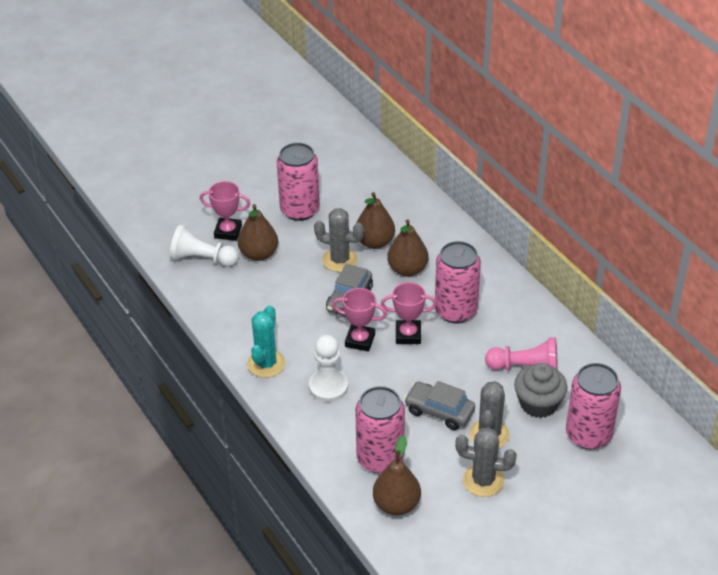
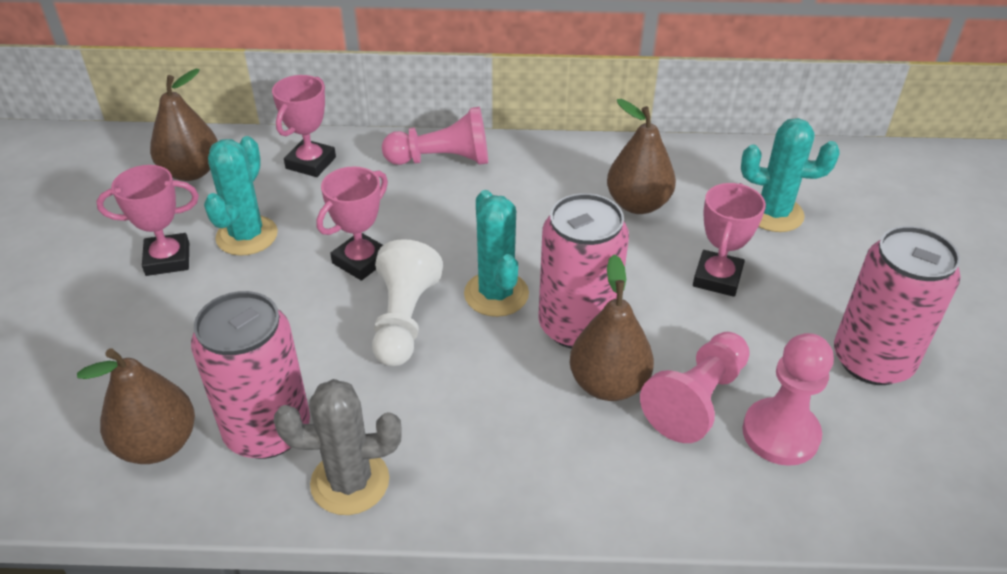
grey cactus: [314,208,364,272] [455,427,517,497] [469,381,510,448] = 3 -> [274,379,402,515] = 1
grey car: [326,264,373,317] [404,381,475,430] = 2 -> none = 0
grey cupcake: [514,363,568,418] = 1 -> none = 0
pink can: [277,143,320,221] [355,386,405,473] [435,241,481,323] [566,363,621,450] = 4 -> [191,291,310,459] [539,193,629,349] [834,226,961,385] = 3
pink pawn: [485,337,558,371] = 1 -> [382,107,488,165] [640,332,750,443] [742,333,834,466] = 3
pink trophy: [200,181,250,241] [332,288,387,352] [381,282,437,344] = 3 -> [96,165,199,276] [272,75,336,177] [317,166,388,281] [693,183,766,297] = 4
turquoise cactus: [247,305,285,378] = 1 -> [204,136,278,256] [464,190,529,317] [741,118,840,232] = 3
white pawn: [170,224,239,267] [309,335,348,402] = 2 -> [372,239,443,366] = 1

